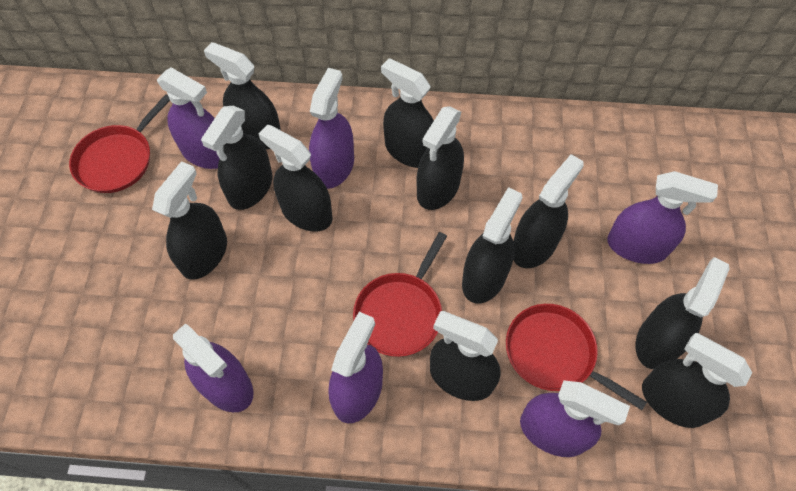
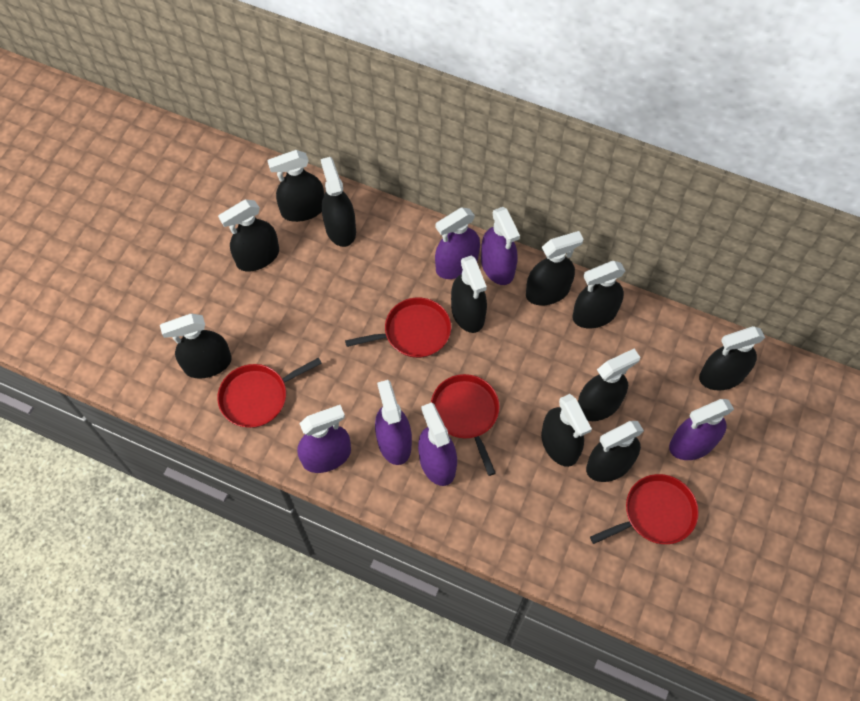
red pan: [69,94,170,193] [353,232,447,357] [506,304,647,410] = 3 -> [217,357,322,428] [345,298,451,358] [431,374,500,476] [590,474,699,544] = 4

